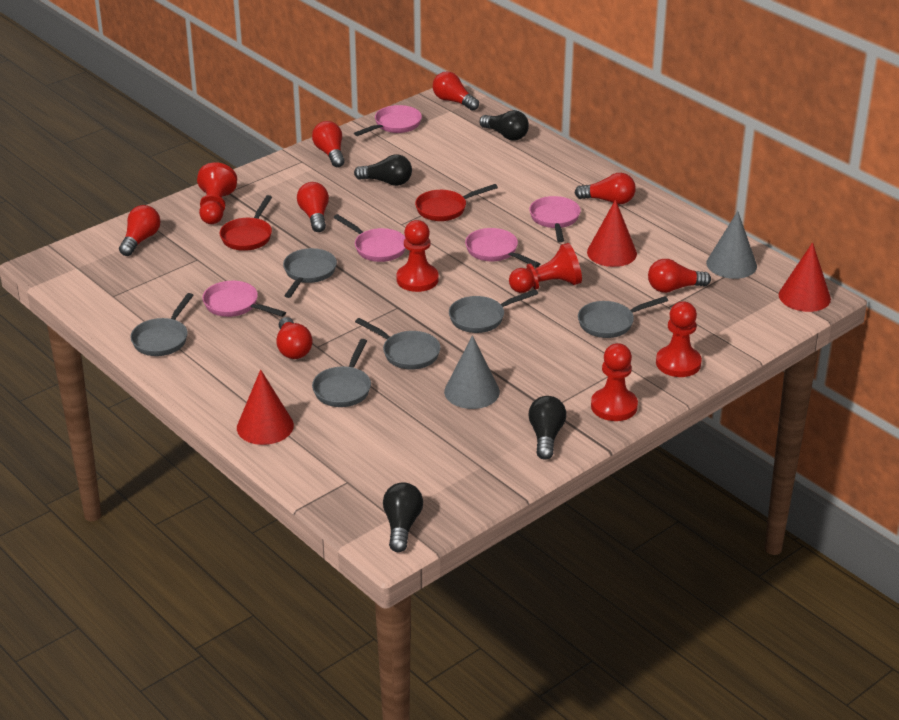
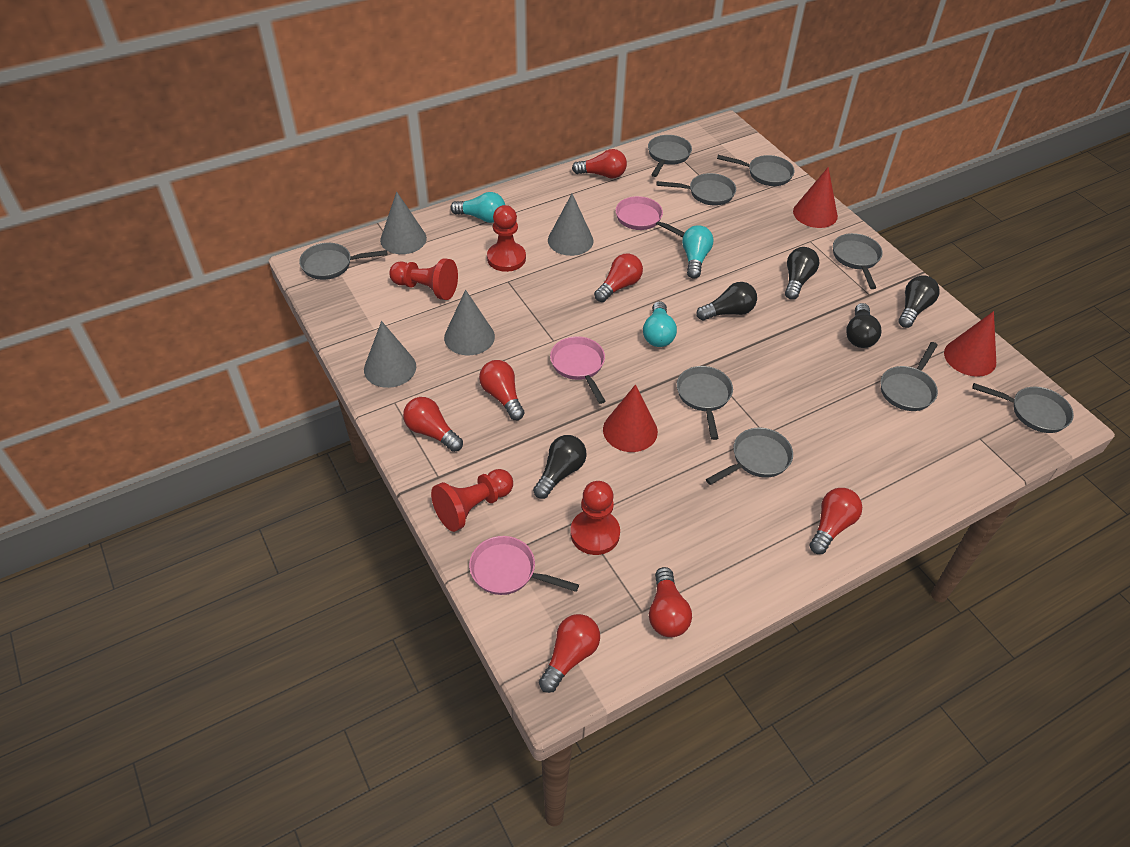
black light bulb: [354,154,412,186] [383,482,423,552] [480,110,529,141] [528,396,566,460] = 4 -> [533,435,586,499] [697,282,757,321] [785,247,819,300] [846,303,881,348] [899,275,940,328] = 5
grey cone: [444,335,500,409] [706,211,757,279] = 2 -> [364,321,416,388] [380,192,427,254] [444,290,495,355] [548,194,593,256] = 4
grey pan: [130,293,193,356] [283,248,337,298] [312,339,371,407] [355,318,440,370] [449,289,538,333] [578,296,668,338] = 6 -> [299,243,387,280] [648,135,692,177] [657,173,736,206] [677,366,733,440] [706,428,793,485] [717,155,795,186] [833,233,883,289] [881,342,938,411] [972,383,1074,433] = 9
pink pan: [202,281,286,317] [333,214,406,262] [354,105,422,136] [465,228,540,267] [529,196,581,243] = 5 -> [469,536,579,595] [550,336,605,404] [616,196,684,237] = 3
red pan: [220,195,272,251] [415,184,498,221] = 2 -> none = 0
red pawn: [197,162,237,224] [397,220,439,292] [509,243,582,293] [591,343,638,421] [656,301,702,377] = 5 -> [389,258,458,300] [431,469,513,532] [487,205,526,272] [570,481,620,555] = 4
turquoise light bulb: none = 0 -> [450,192,505,223] [643,301,677,347] [682,225,713,279] = 3

